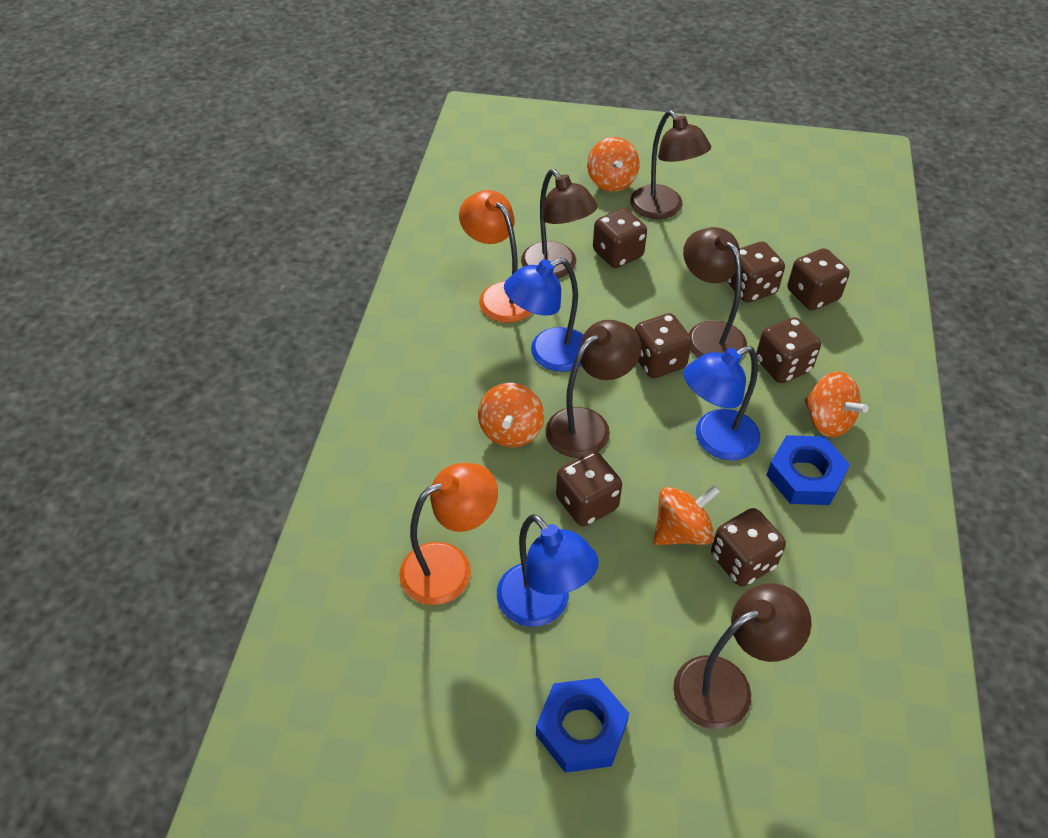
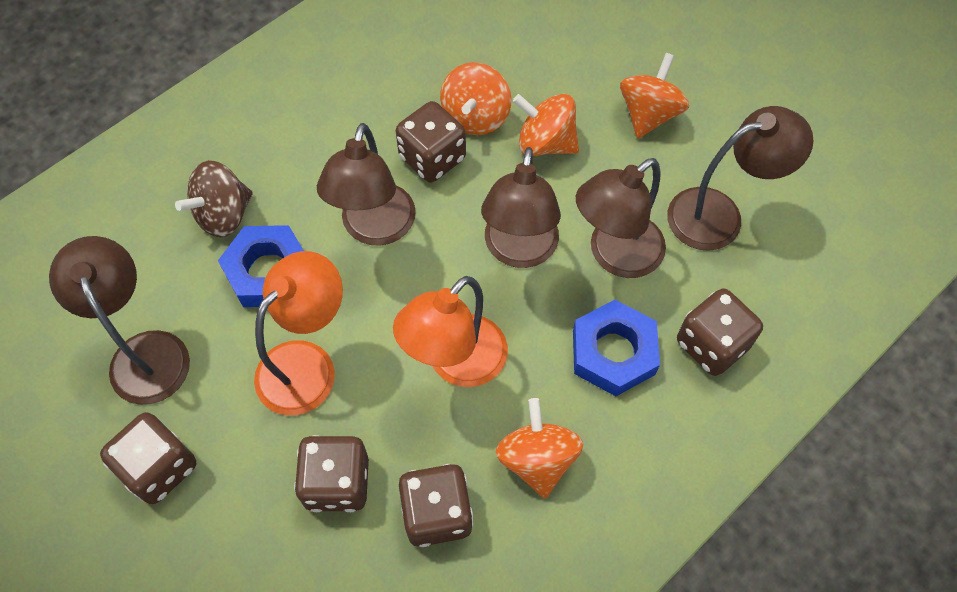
blue lamp: [497,514,599,627] [504,258,583,372] [683,346,760,460] = 3 -> none = 0
brown dice: [556,452,622,526] [593,208,647,268] [635,313,692,378] [711,508,786,587] [727,241,785,303] [756,317,821,383] [787,248,850,310] = 7 -> [100,412,197,504] [294,435,369,512] [396,101,466,183] [399,464,473,547] [677,288,763,376] = 5
brown spinning top: none = 0 -> [175,160,253,237] = 1

